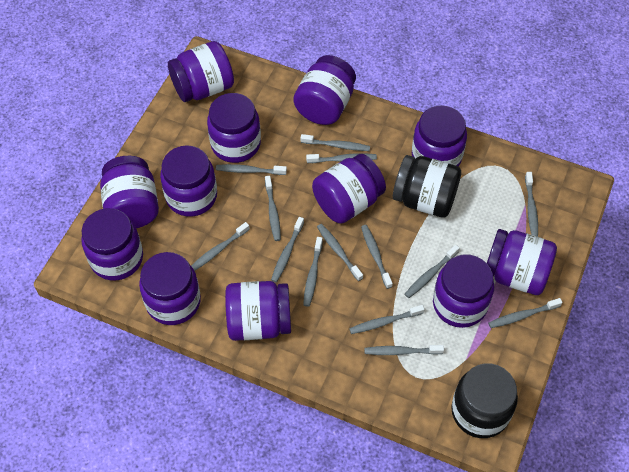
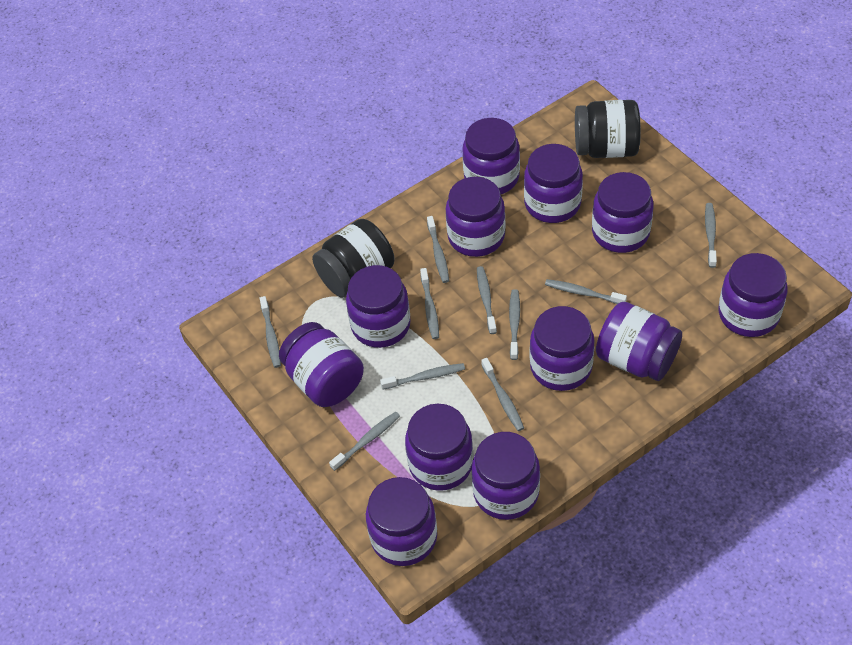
grey toothbrush: [191,222,250,271] [216,164,287,175] [265,176,281,241] [271,217,304,282] [301,134,370,151] [303,237,323,307] [306,153,377,163] [317,224,363,281] [349,305,425,334] [361,225,393,289] [365,345,444,355] [405,245,460,298] [488,298,563,328] [525,172,538,237] = 14 -> [259,296,281,368] [329,412,400,471] [380,363,465,389] [420,268,439,339] [427,216,449,283] [477,266,497,334] [481,358,524,431] [509,289,520,360] [545,279,627,304] [705,203,717,268] = 10

